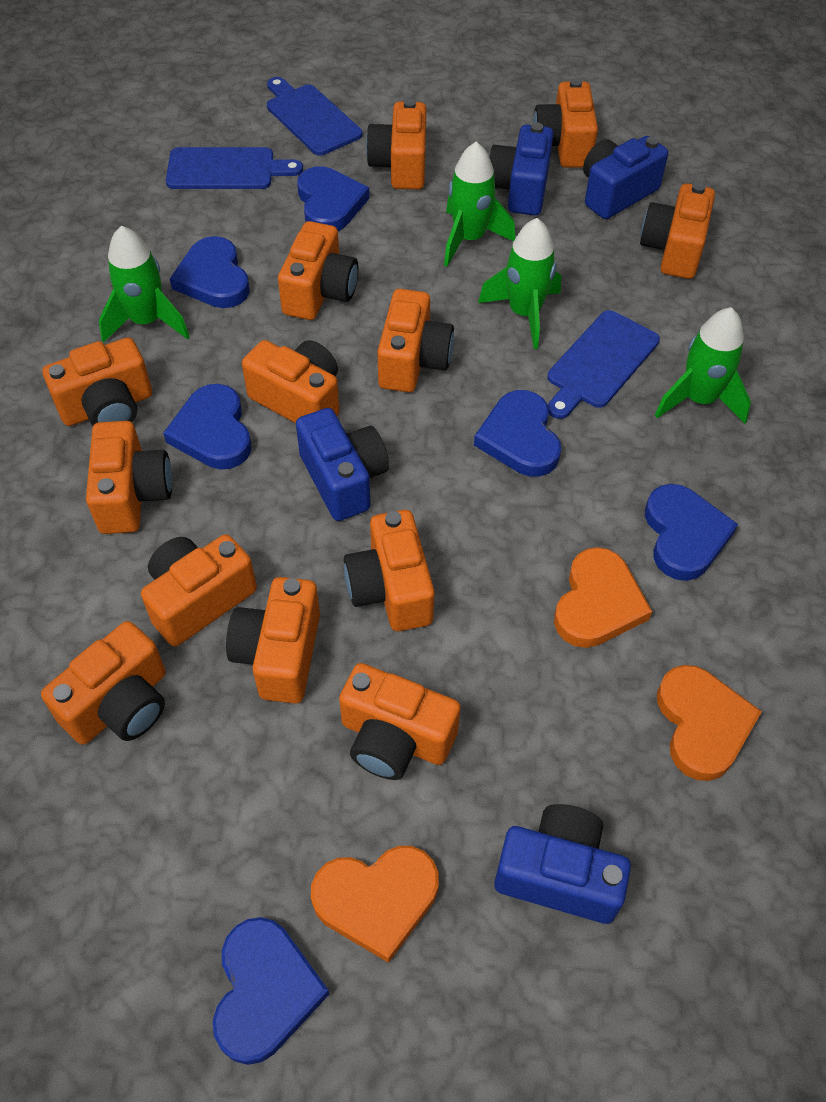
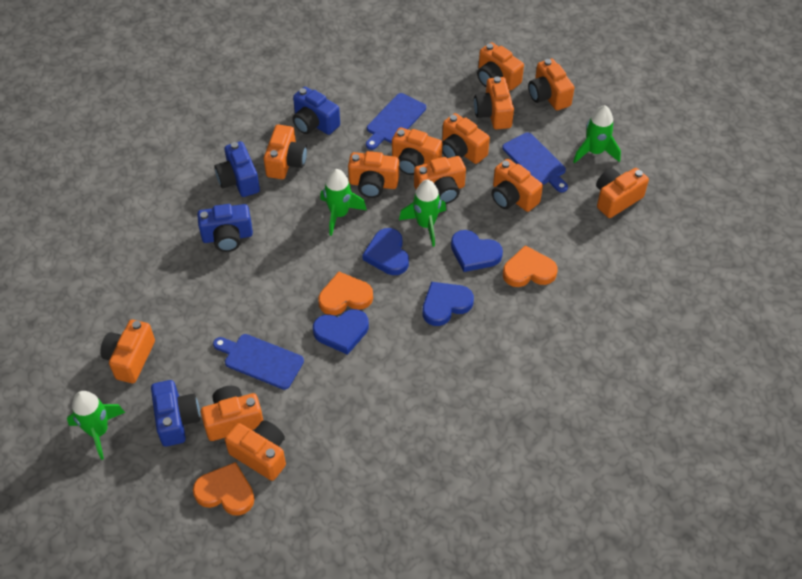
blue heart: [163,384,251,469] [170,236,250,308] [213,917,329,1065] [297,166,370,231] [474,390,561,477] [645,484,738,581] = 6 -> [313,309,369,355] [362,228,409,275] [422,282,474,326] [451,230,503,272] = 4

